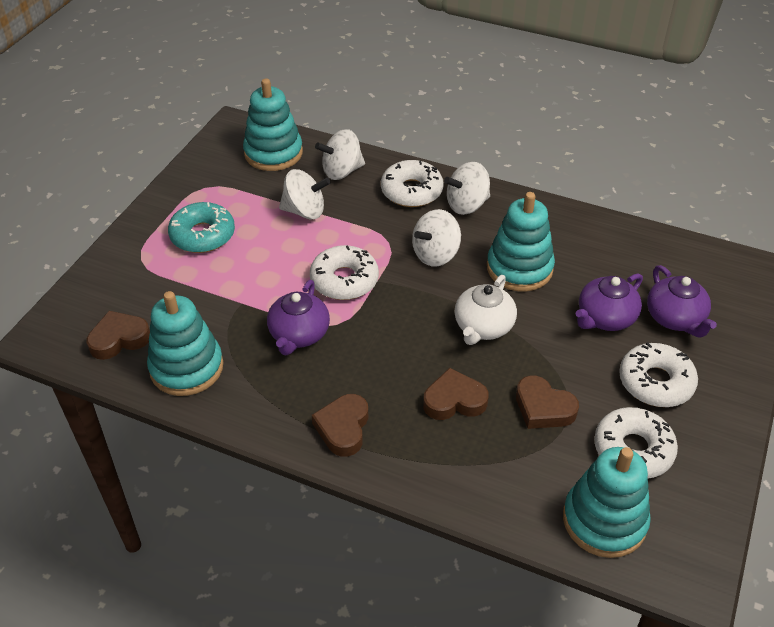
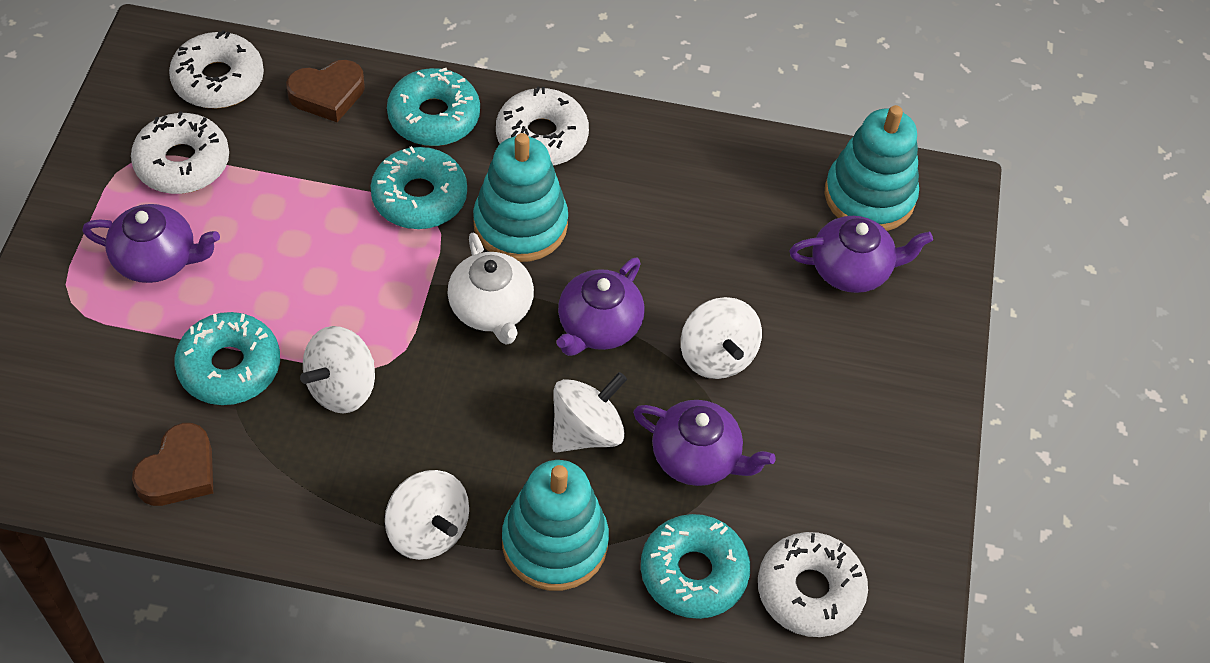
brown heart: [86,311,150,360] [312,394,368,457] [423,368,489,420] [516,375,579,429] = 4 -> [132,423,213,506] [286,60,365,122] = 2
purple teapot: [267,280,330,355] [575,273,643,331] [647,265,717,338] = 3 -> [82,204,220,283] [556,257,644,356] [633,400,776,486] [789,216,933,293] = 4
turquoise donut: [168,202,235,253] = 1 -> [174,312,280,405] [371,146,467,229] [387,68,480,146] [641,514,750,619] = 4
turquoise stacking toy: [147,291,223,396] [243,78,303,171] [487,192,555,292] [563,447,651,558] = 4 -> [473,133,568,262] [502,460,609,591] [824,105,919,231] = 3

